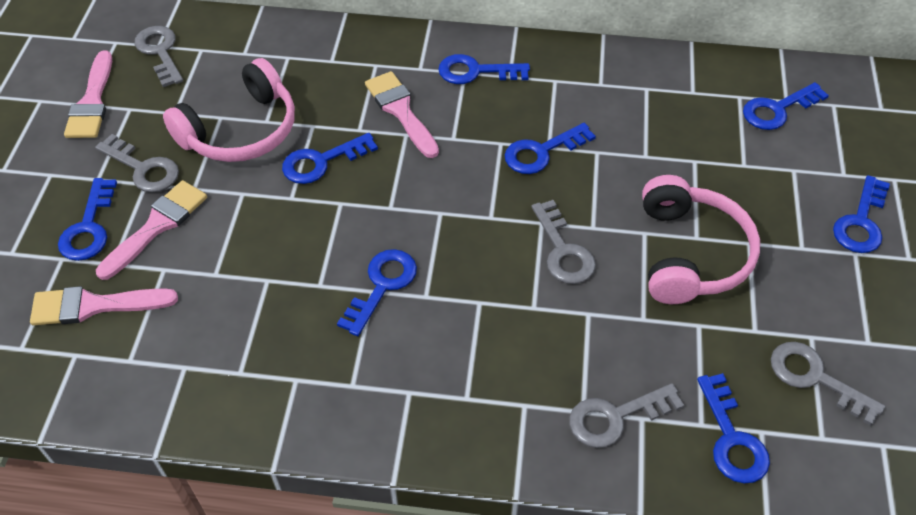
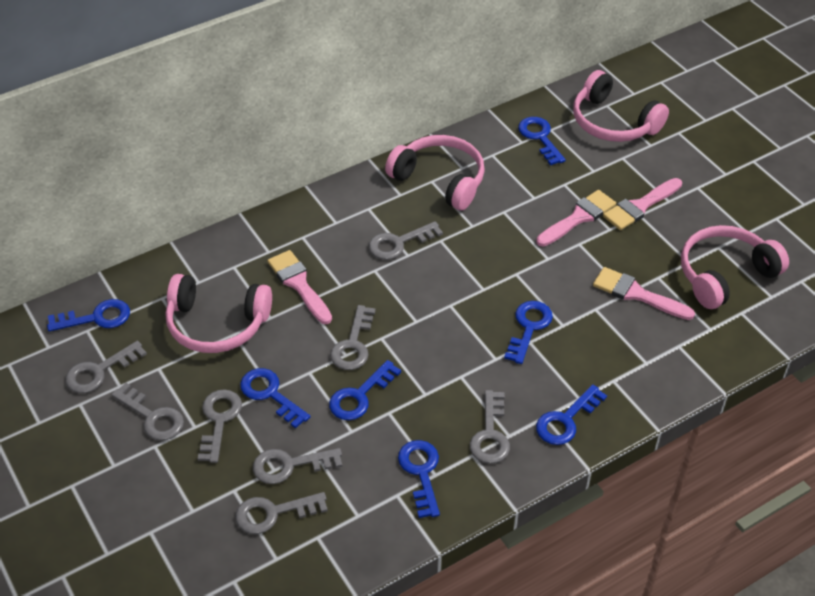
blue key: [58,178,117,261] [282,133,378,184] [337,249,417,336] [438,54,530,84] [505,123,596,174] [697,373,770,483] [743,82,829,130] [833,175,890,253] = 8 -> [47,299,130,332] [240,368,310,429] [329,360,401,420] [398,440,440,518] [504,301,553,364] [518,117,566,165] [536,384,607,445] = 7
grey key: [95,134,179,192] [135,26,183,87] [532,200,596,284] [569,383,684,448] [771,342,885,426] = 5 -> [65,341,147,393] [111,383,184,441] [198,389,242,463] [235,492,328,534] [253,448,342,484] [330,305,376,370] [369,221,443,260] [470,390,510,464] = 8
pink headphones: [163,58,295,162] [642,175,760,304] = 2 -> [166,274,272,353] [385,135,485,210] [573,70,669,142] [681,225,789,309] = 4

